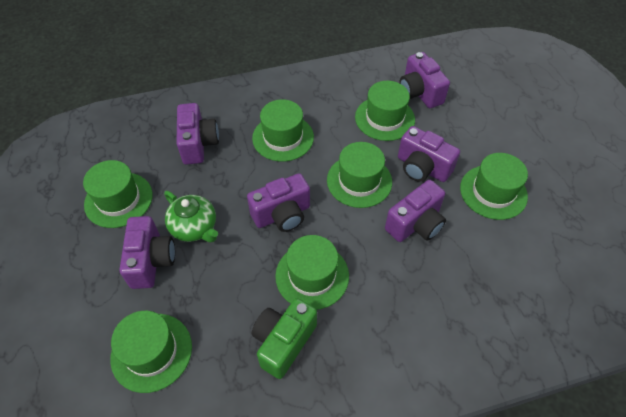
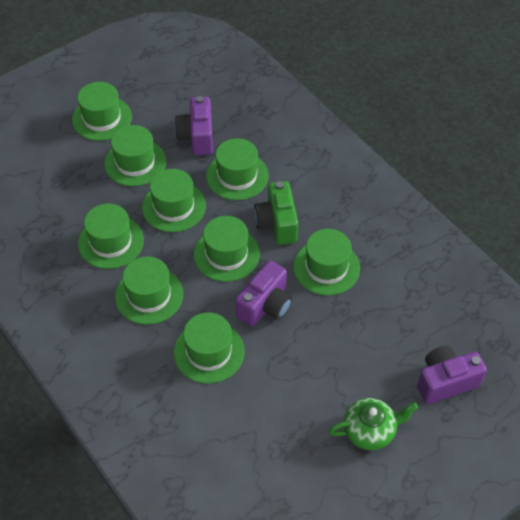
green hat: [83,160,153,228] [110,311,192,393] [252,99,314,162] [275,235,349,310] [327,142,392,208] [355,81,415,141] [460,153,528,220] = 7 -> [72,82,132,141] [78,204,144,269] [104,125,166,186] [115,256,183,325] [142,169,206,232] [174,313,245,384] [194,216,260,282] [206,138,269,200] [293,229,360,295] = 9
purple camera: [119,216,175,289] [176,103,219,165] [247,173,310,232] [385,180,446,242] [398,126,460,182] [399,52,450,108] = 6 -> [175,96,213,155] [235,261,292,327] [417,345,487,404] = 3

